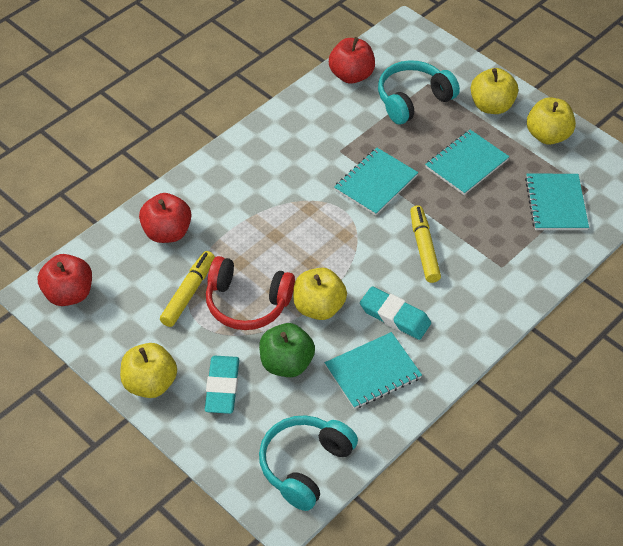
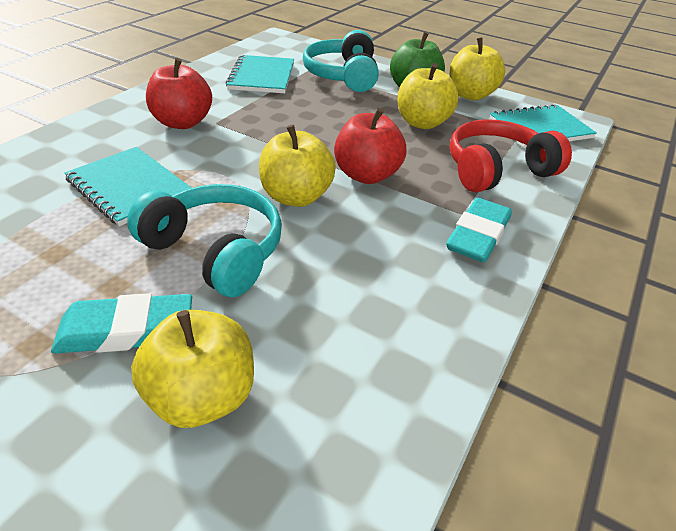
red apple: [38,254,92,306] [139,193,191,243] [329,37,375,84] = 3 -> [146,58,212,129] [334,108,406,184] = 2
turquoise notebook: [325,332,422,409] [334,148,418,216] [425,130,509,195] [525,174,589,230] = 4 -> [65,147,191,226] [226,55,294,93] [489,104,597,148] = 3
yellow marker: [160,251,215,327] [410,205,441,283] = 2 -> none = 0

